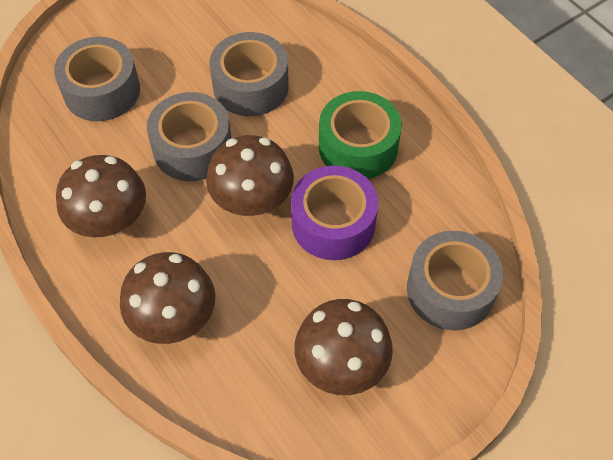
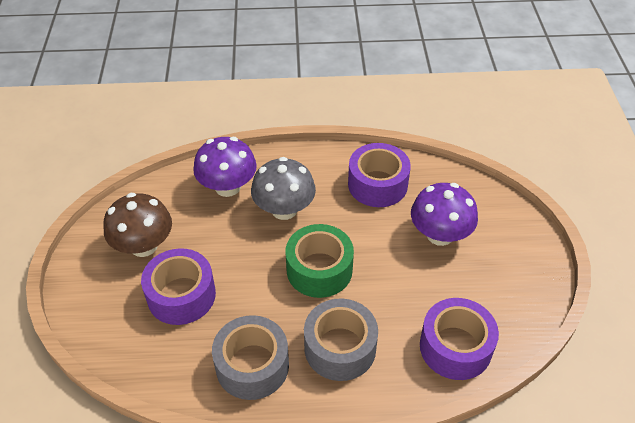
brown mushroom: [56,155,146,238] [120,252,215,344] [206,135,294,216] [294,299,393,395] = 4 -> [103,193,172,257] = 1
grey mushroom: none = 0 -> [251,157,316,220] = 1
grey tape: [54,37,140,121] [147,92,232,181] [209,32,289,116] [407,231,503,330] = 4 -> [212,315,289,400] [304,299,378,381] = 2
purple mushroom: none = 0 -> [193,137,257,197] [411,183,478,246] = 2
purple tape: [291,166,378,260] = 1 -> [141,248,216,325] [348,143,411,207] [420,298,499,380] = 3

